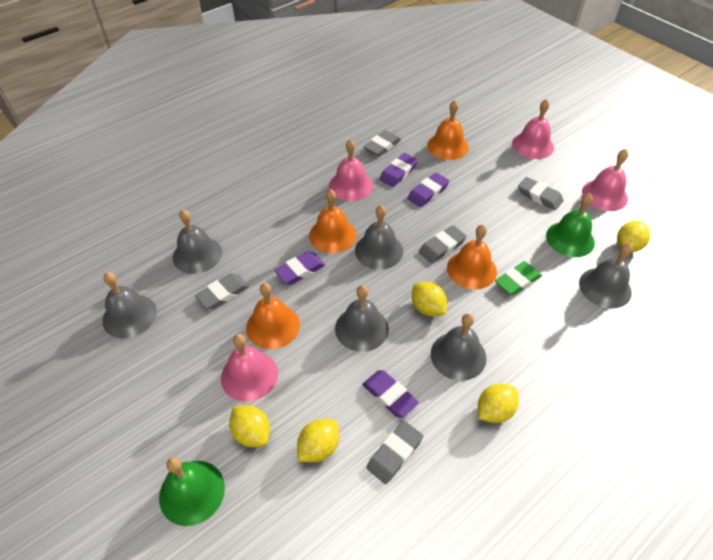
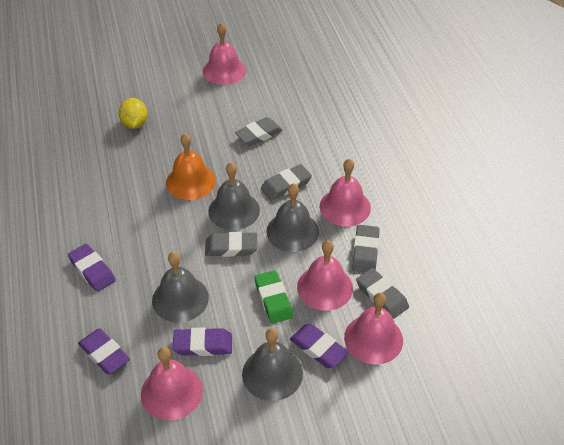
green bell: [159,457,225,526] [546,193,595,257] = 2 -> none = 0
grey bell: [102,272,157,338] [173,209,222,274] [335,285,389,352] [355,205,403,270] [431,313,486,381] [579,243,632,309] = 6 -> [152,252,209,322] [208,162,260,230] [242,328,303,401] [266,183,319,252] = 4
orange bell: [246,283,300,349] [309,189,356,253] [427,100,469,160] [447,225,497,289] = 4 -> [166,133,216,200] = 1
pink bell: [221,334,278,402] [329,139,373,201] [512,99,554,159] [582,149,628,211] = 4 -> [141,347,203,420] [203,23,246,85] [297,240,353,311] [320,159,371,226] [344,293,403,365] = 5
yellow lemon: [229,405,270,447] [297,419,339,462] [412,282,447,316] [478,384,519,423] [617,221,650,252] = 5 -> [119,98,148,129] = 1

